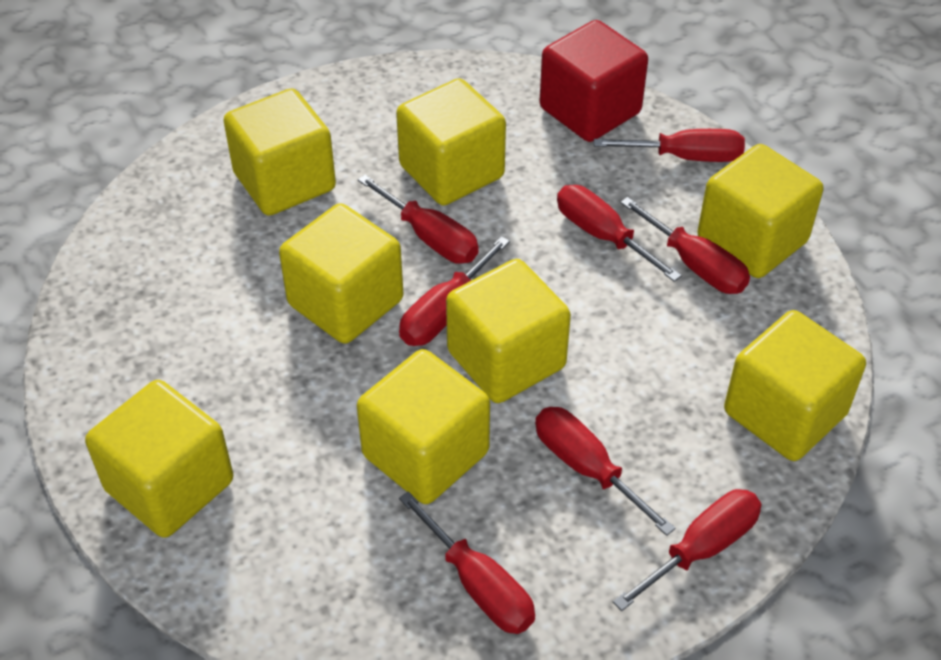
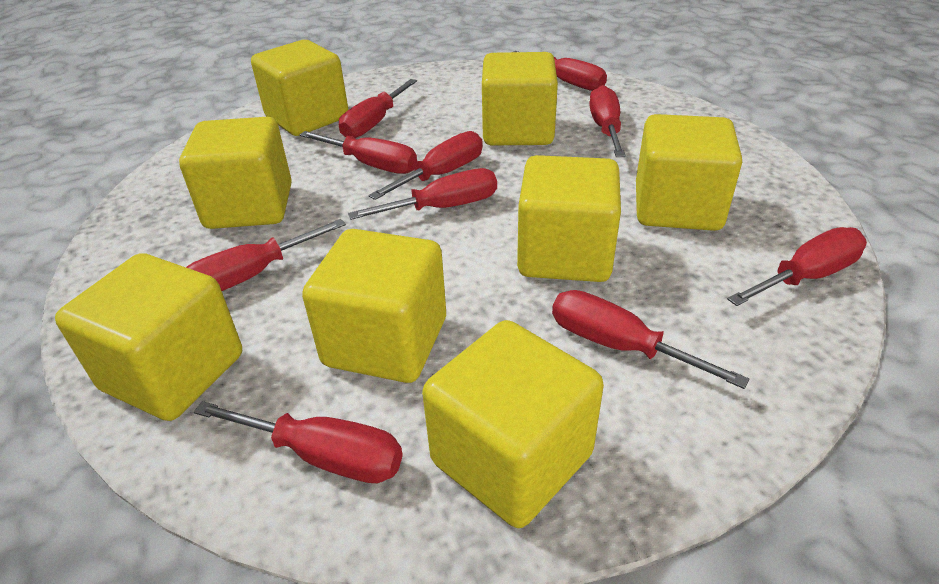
red cube: [539,20,648,142] = 1 -> none = 0
red screwdriver: [358,175,479,264] [399,236,510,346] [399,491,535,634] [535,407,676,536] [557,185,682,282] [594,129,745,162] [613,489,762,611] [620,197,750,294] = 8 -> [186,219,346,291] [194,401,403,483] [300,131,417,174] [339,79,417,138] [348,168,497,220] [368,131,483,200] [514,51,607,91] [552,290,749,389] [589,85,626,157] [727,227,867,306] = 10

